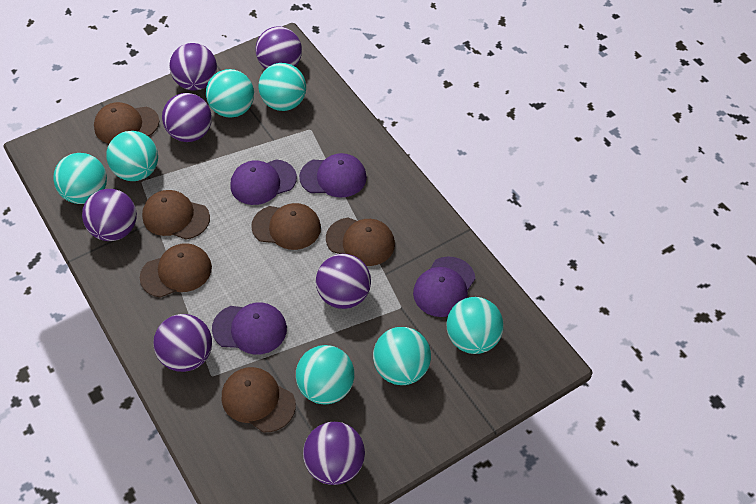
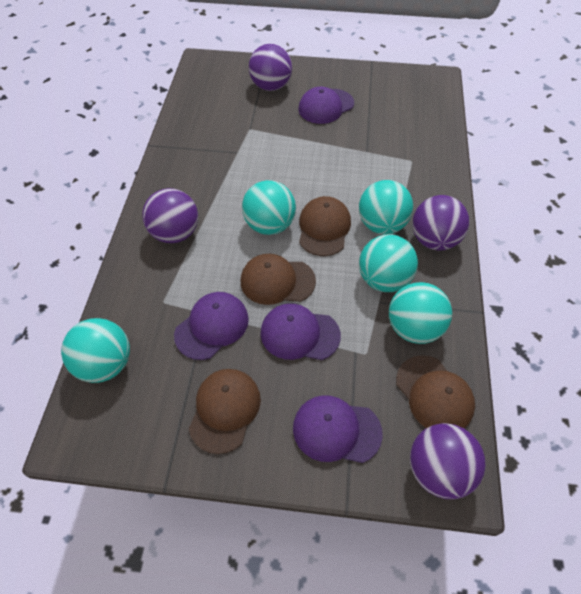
brown cap: [94,102,159,144] [140,243,212,298] [142,190,210,240] [222,367,296,432] [251,203,321,250] [326,218,395,266] = 6 -> [189,369,261,454] [241,254,316,305] [299,196,351,256] [396,355,475,428] = 4
purple ball: [82,189,137,241] [153,314,212,372] [162,93,212,142] [169,43,217,91] [256,26,302,69] [303,422,365,485] [316,254,371,309] = 7 -> [142,188,198,243] [249,44,292,91] [410,423,486,499] [412,195,469,251] = 4
turquoise ball: [53,153,107,204] [106,131,158,181] [206,69,254,118] [258,63,306,111] [296,345,354,405] [373,327,431,385] [446,297,504,354] = 7 -> [61,318,130,383] [242,180,296,235] [359,180,413,234] [359,234,418,292] [389,282,452,344] = 5

